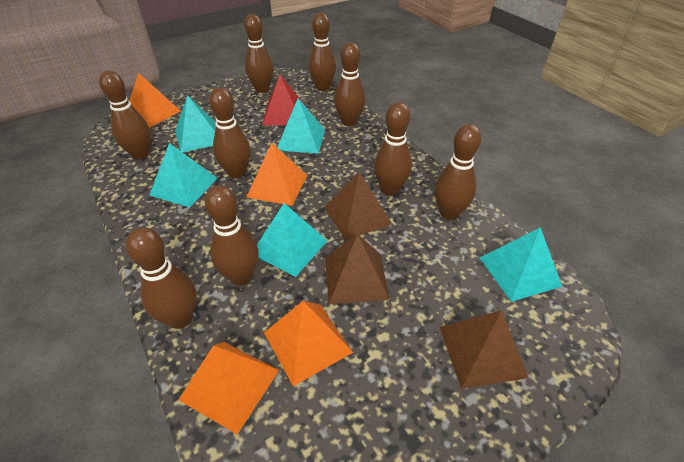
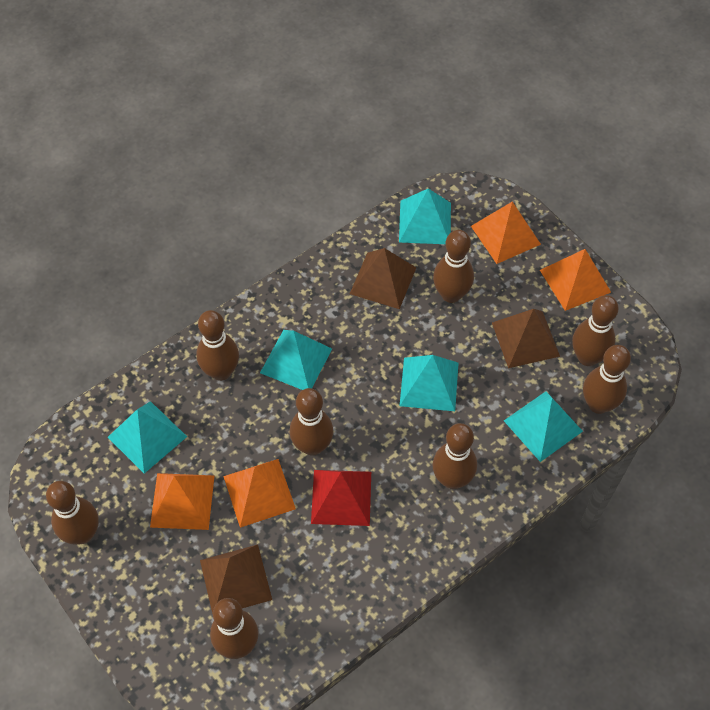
brown bowling pin: [99,71,151,159] [126,227,197,329] [205,185,259,286] [209,87,251,179] [244,14,274,93] [308,13,336,91] [334,42,365,126] [374,102,412,195] [435,124,481,220] = 9 -> [46,481,99,545] [196,310,239,381] [210,598,258,659] [290,388,333,456] [432,423,477,489] [433,230,474,303] [572,295,619,366] [583,345,631,414] = 8

